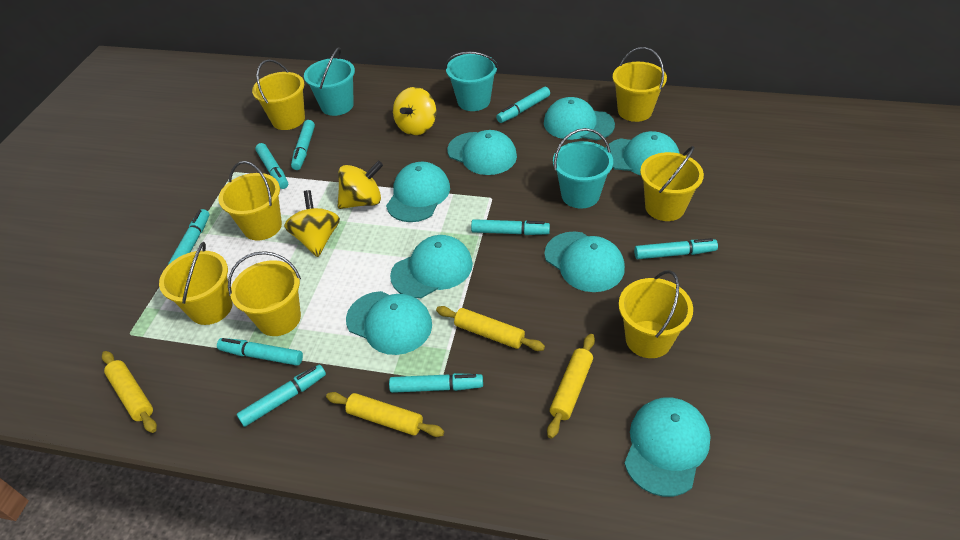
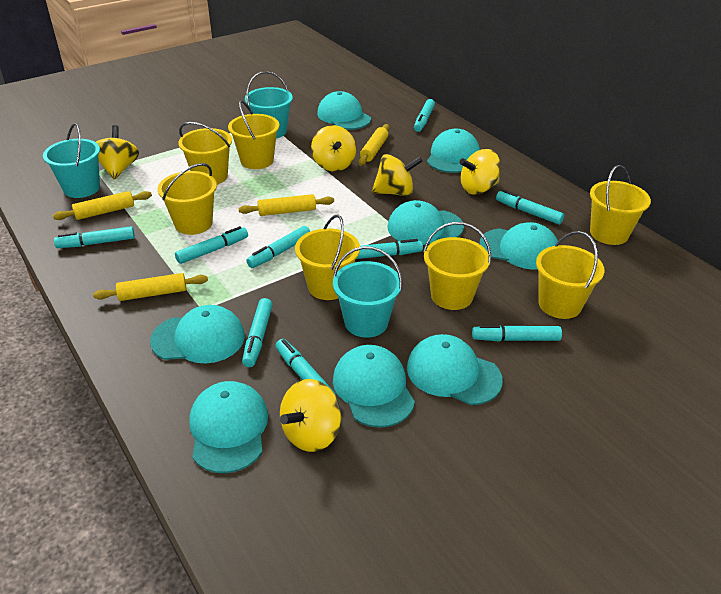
yellow spinning top: [284,190,340,257] [338,161,383,209] [393,87,436,135] = 3 -> [96,125,139,180] [280,379,342,452] [311,125,356,171] [372,154,422,196] [460,149,501,194] = 5

